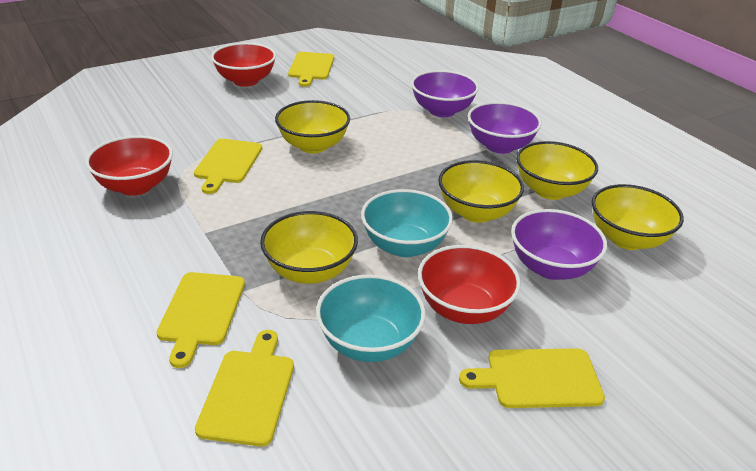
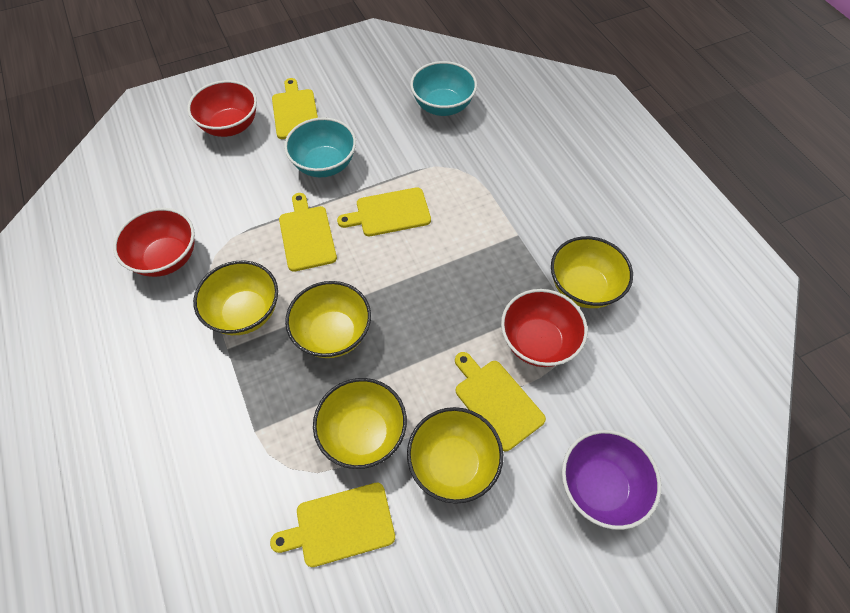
purple bowl: [411,70,479,117] [468,102,542,154] [511,209,607,280] = 3 -> [562,430,661,530] = 1

